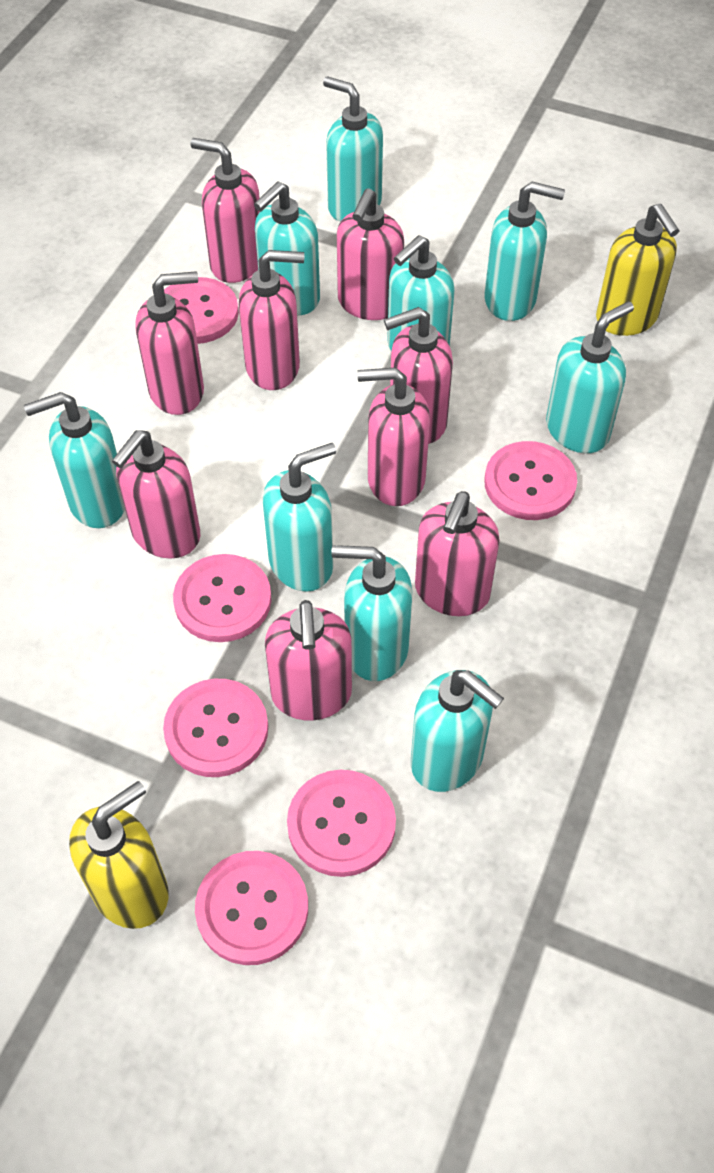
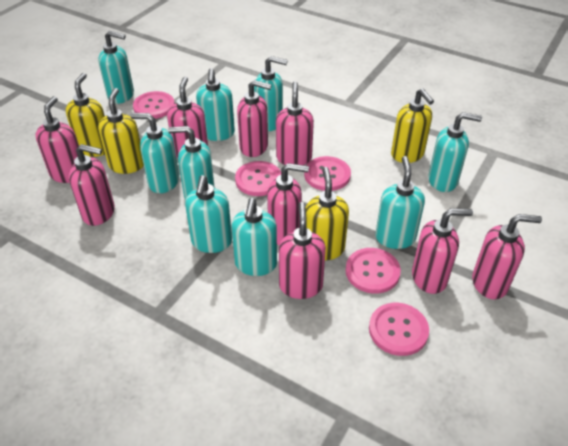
pink button: [163,679,268,777] [164,277,239,344] [173,554,272,642] [195,851,308,965] [287,770,396,877] [484,441,577,520] = 6 -> [133,91,175,119] [235,161,281,196] [304,156,351,191] [346,248,401,294] [369,303,429,356] = 5
yellow soap dispenser: [69,781,169,929] [596,204,680,336] = 2 -> [66,73,105,157] [98,88,144,174] [306,167,349,261] [391,88,434,163] = 4

